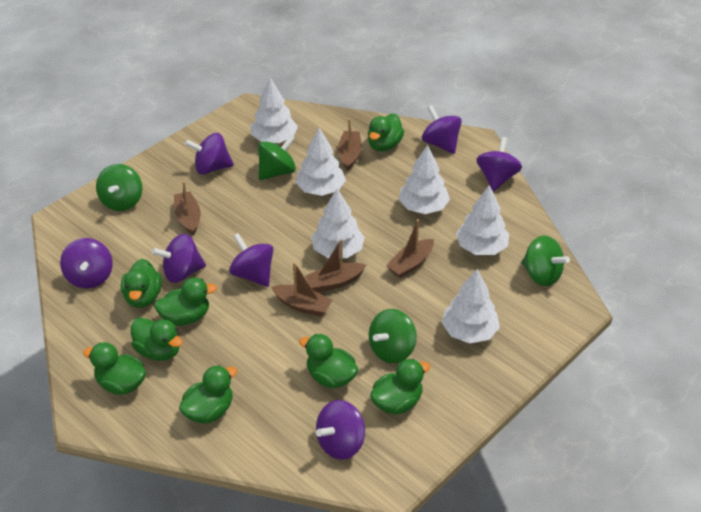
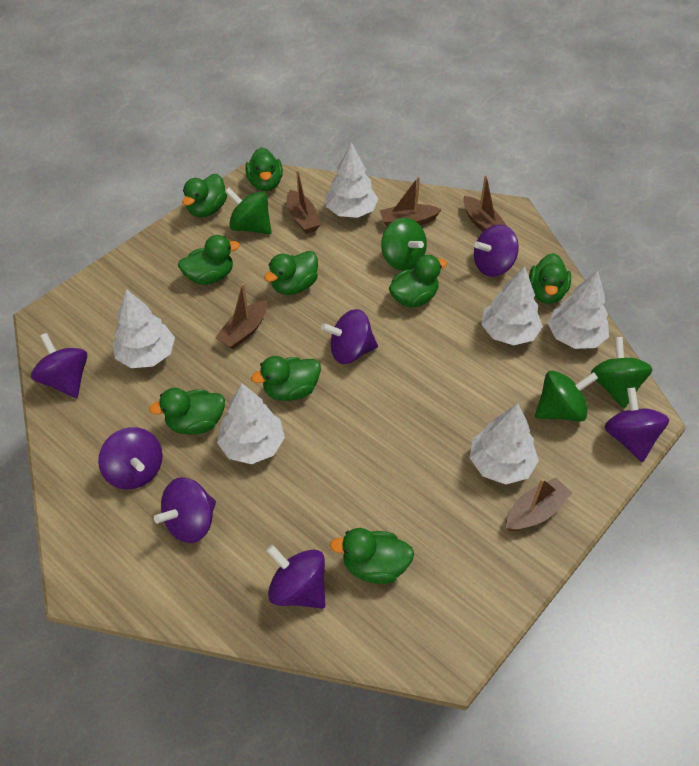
green duck: [83,342,146,395] [121,259,162,308] [131,318,183,361] [154,278,217,326] [179,365,237,423] [299,334,358,388] [368,114,404,151] [370,359,430,415] = 8 -> [149,388,225,434] [178,235,240,285] [182,174,227,217] [246,147,283,191] [251,356,321,401] [264,251,318,295] [330,528,414,584] [389,255,447,307] [529,253,571,304] = 9

